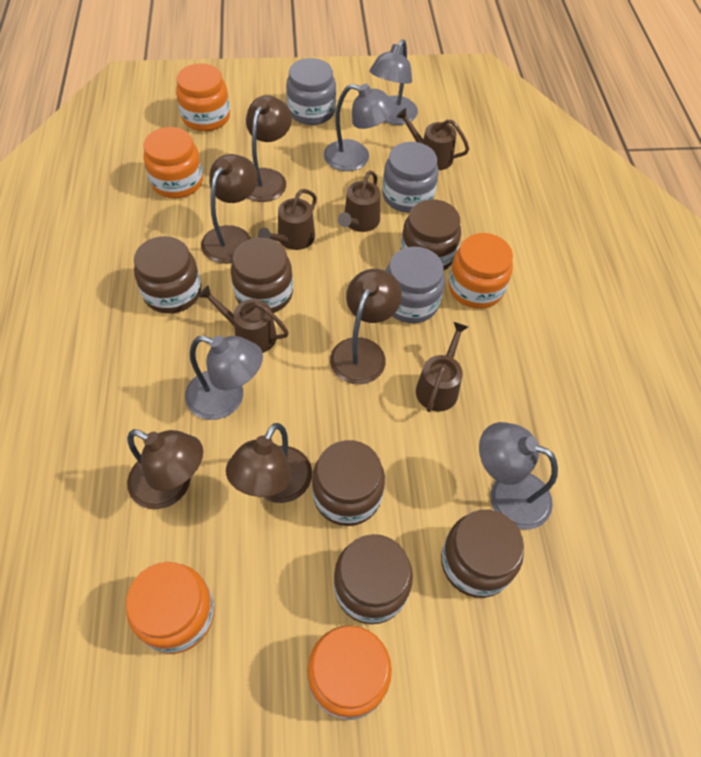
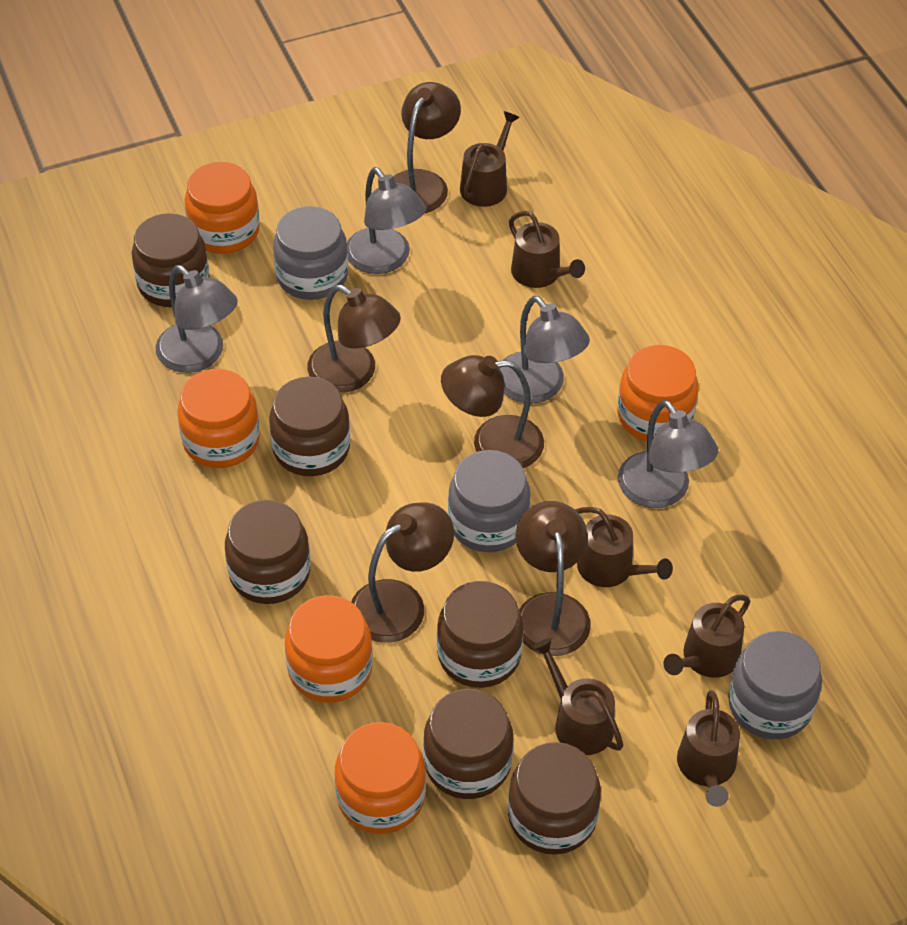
brown watering can: [198,285,289,353] [258,189,317,250] [338,170,380,232] [396,108,469,170] [416,322,468,412] = 5 -> [460,111,520,207] [509,211,585,288] [532,638,623,755] [575,507,673,587] [663,594,750,678] [677,690,740,807] = 6

